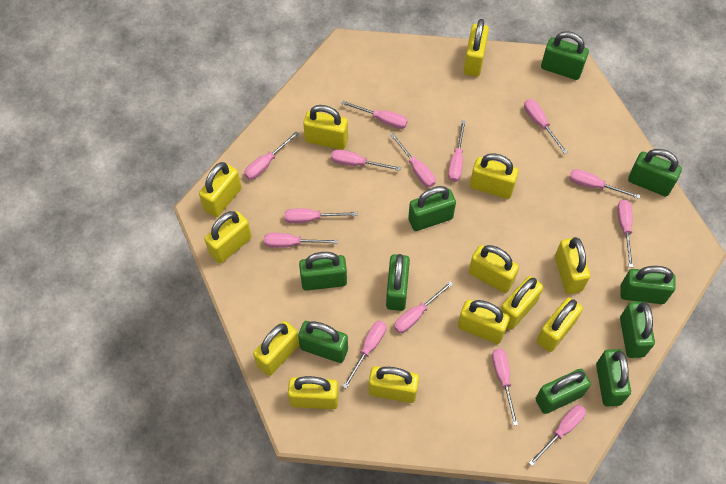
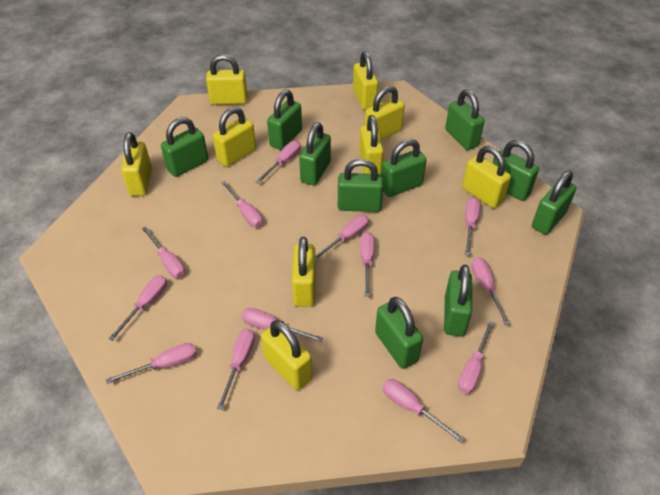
pink screwdriver: [244,132,299,180] [264,233,338,248] [284,209,358,223] [331,149,401,171] [341,101,408,129] [342,321,386,389] [390,133,436,187] [394,281,453,333] [448,120,466,182] [492,348,518,426] [524,99,568,154] [529,405,586,466] [569,169,641,199] [617,199,633,267] = 14 -> [106,343,197,384] [108,275,167,341] [142,227,185,278] [217,329,255,410] [221,181,263,227] [242,308,323,342] [256,141,301,183] [315,215,369,260] [360,232,374,297] [382,379,464,443] [458,320,494,394] [465,198,480,255] [471,257,510,325] = 13
yellow padlock: [199,162,242,217] [204,211,252,264] [253,321,299,376] [288,376,339,409] [303,105,348,150] [369,366,419,403] [458,299,510,344] [463,19,489,77] [469,245,519,293] [470,153,519,199] [501,276,543,330] [536,297,583,352] [555,237,590,294] = 13 -> [121,132,152,196] [206,54,247,105] [213,107,256,167] [261,320,312,390] [292,237,316,307] [353,51,378,110] [359,115,384,174] [365,86,405,140] [462,146,511,208] = 9

